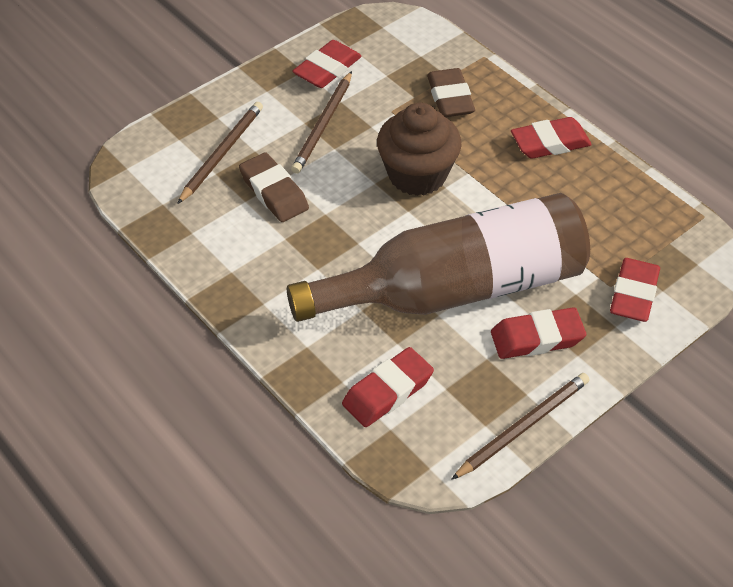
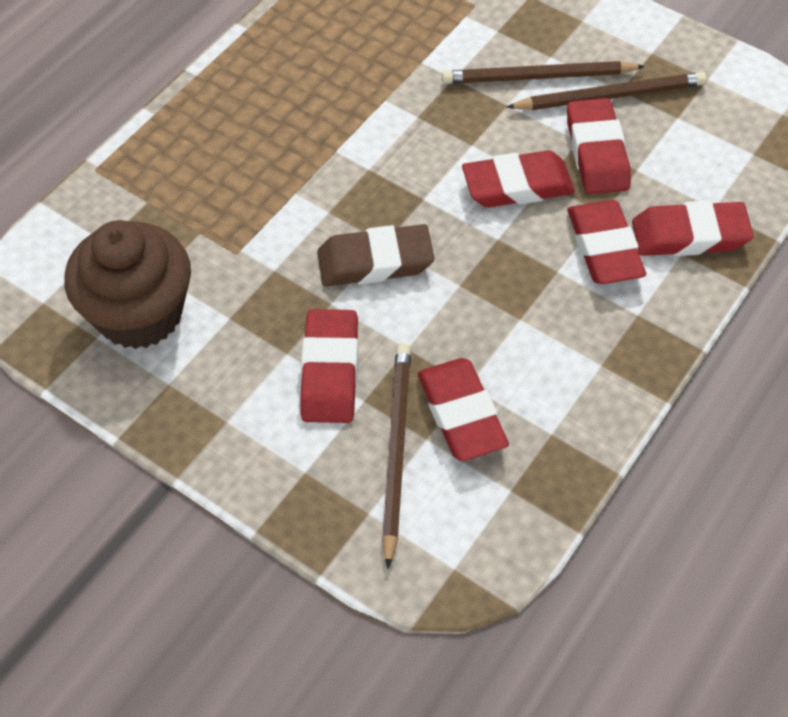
brown bottle: [287,193,590,322] = 1 -> none = 0
brown eraser: [239,152,309,222] [427,68,475,117] = 2 -> [317,224,434,286] = 1
red eraser: [292,40,362,88] [342,347,434,427] [491,307,586,359] [511,117,592,159] [610,258,660,322] = 5 -> [300,309,358,423] [418,358,509,461] [462,150,575,208] [567,98,631,194] [567,200,646,284] [632,201,754,256] = 6

